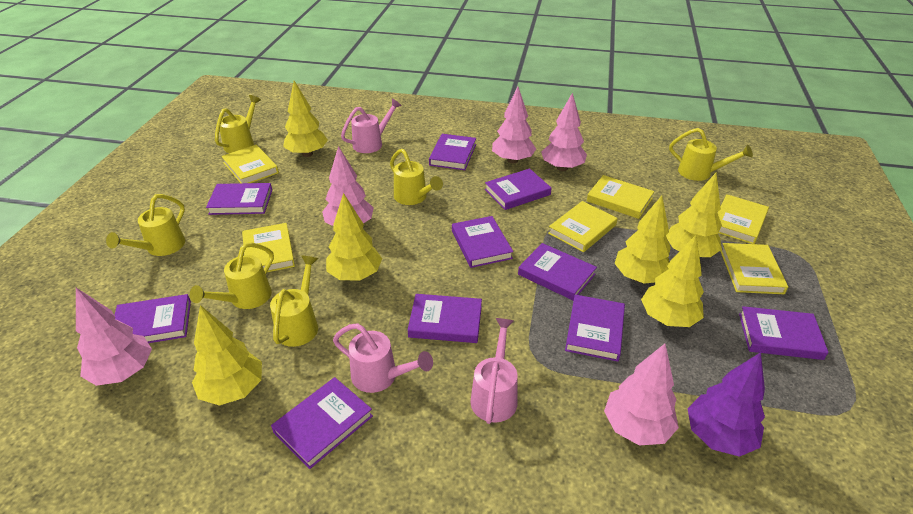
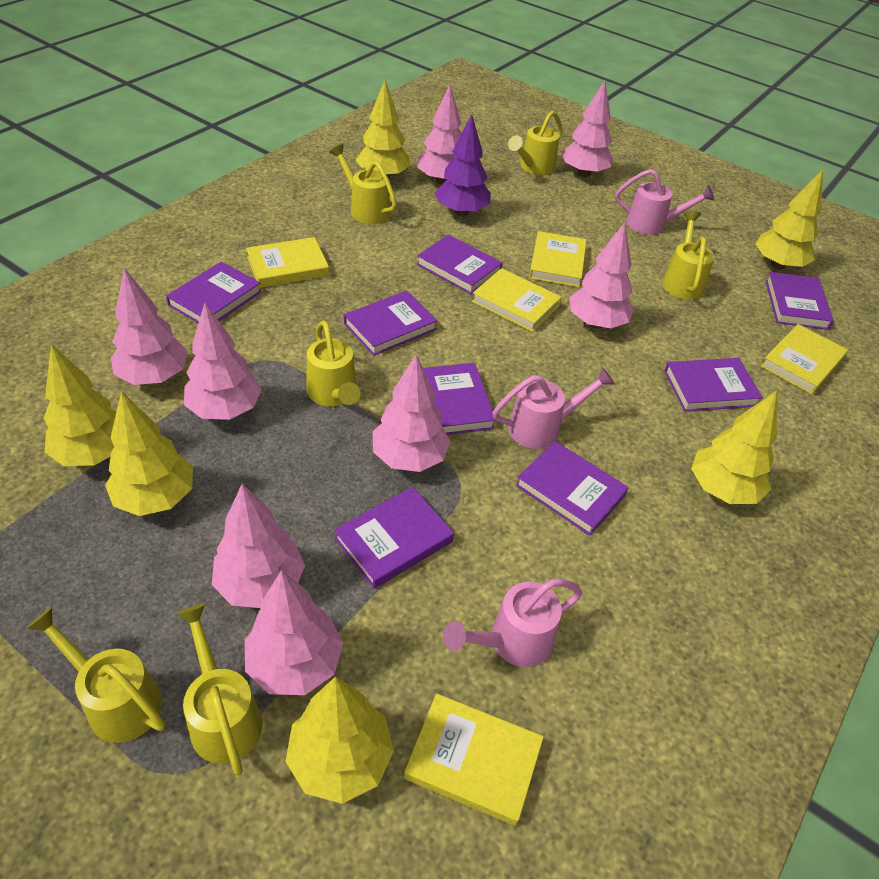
pink tree: [76,288,152,386] [322,146,374,226] [492,87,536,164] [541,93,587,171] [604,344,679,446] = 5 -> [111,268,188,385] [184,303,262,420] [212,483,305,608] [245,570,343,695] [372,354,451,472] [417,85,462,184] [561,81,613,177] [569,223,634,329] = 8
purple book: [115,294,191,343] [206,183,272,215] [271,377,373,469] [408,294,482,343] [429,134,476,170] [452,216,513,268] [485,169,552,210] [518,243,597,301] [565,295,625,362] [739,306,829,360] = 10 -> [166,261,262,323] [334,487,454,589] [344,291,438,356] [417,235,503,294] [423,363,496,435] [516,441,629,536] [664,358,763,412] [765,272,834,330] = 8
yellow book: [221,145,279,183] [242,223,295,272] [548,201,617,252] [587,175,654,219] [717,194,769,244] [720,243,788,294] = 6 -> [246,237,329,288] [404,693,544,826] [472,268,562,332] [529,231,586,287] [761,324,848,395] = 5

